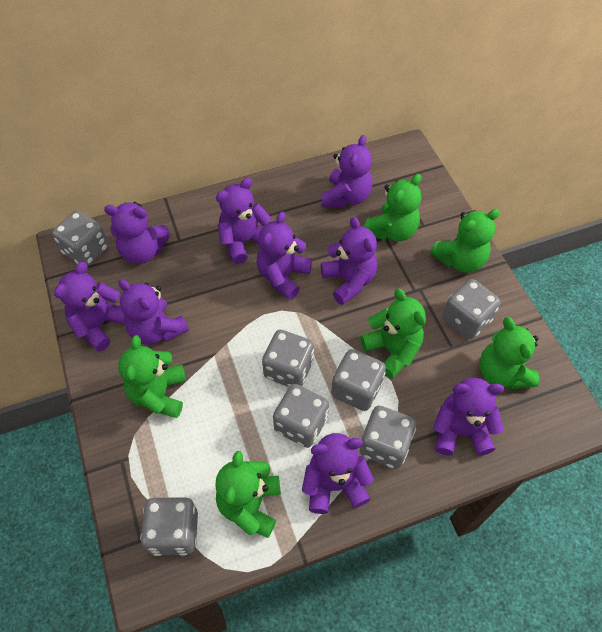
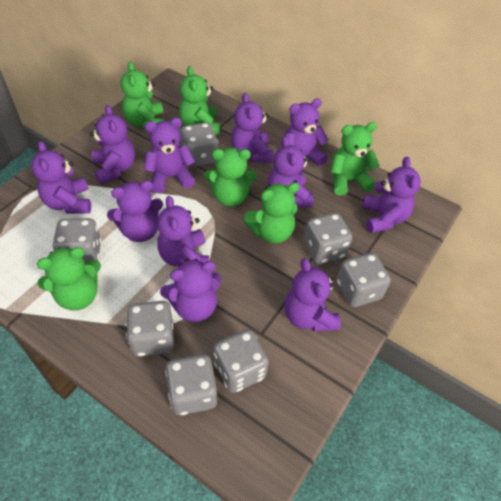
purple teddy bear: [54,262,125,352] [104,202,171,264] [118,279,189,345] [216,178,271,264] [257,212,312,300] [302,433,374,514] [321,217,377,305] [322,135,372,208] [433,378,504,456] = 9 -> [31,141,91,214] [90,105,135,184] [107,181,163,242] [144,118,196,193] [157,196,209,266] [160,258,221,322] [231,93,273,163] [267,136,313,207] [284,98,329,167] [285,258,341,332] [362,157,421,233] = 11

